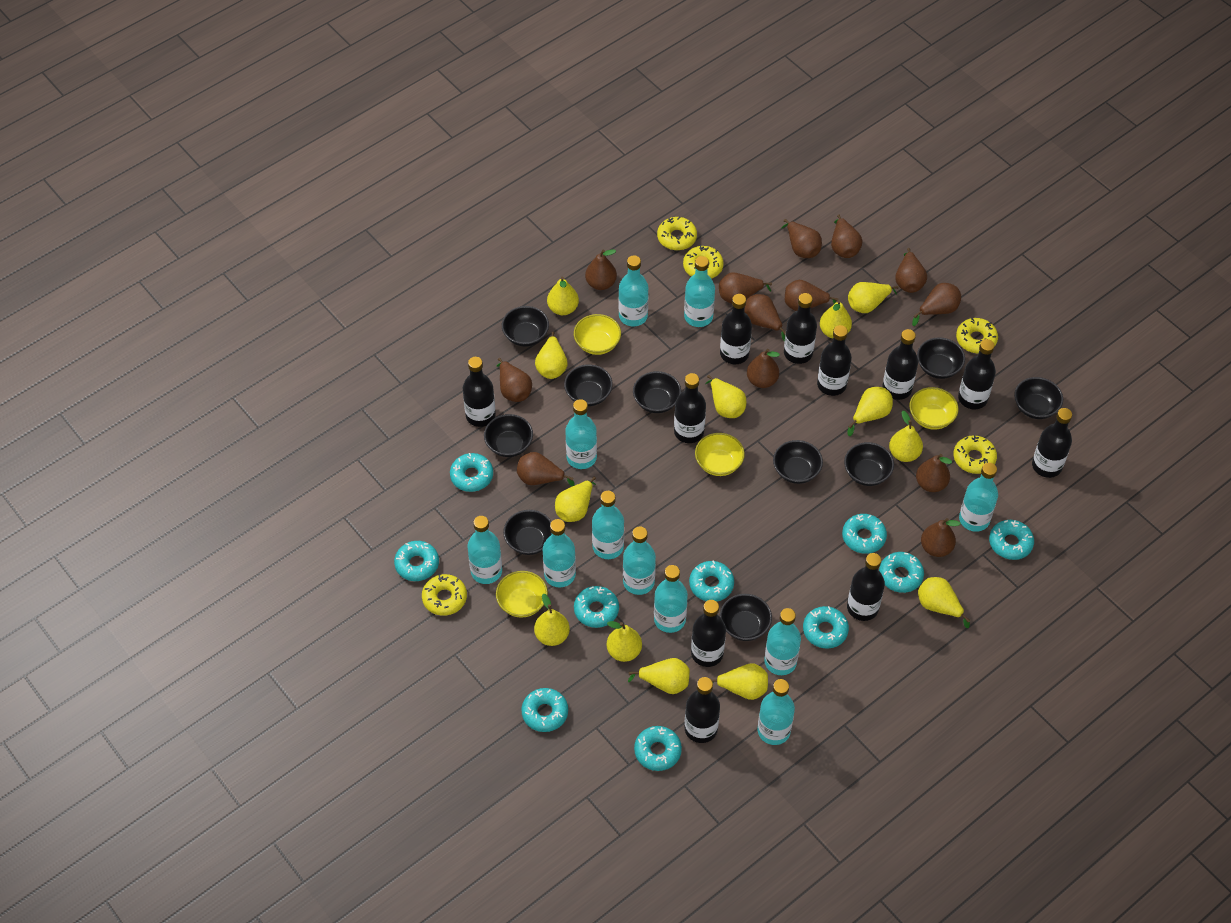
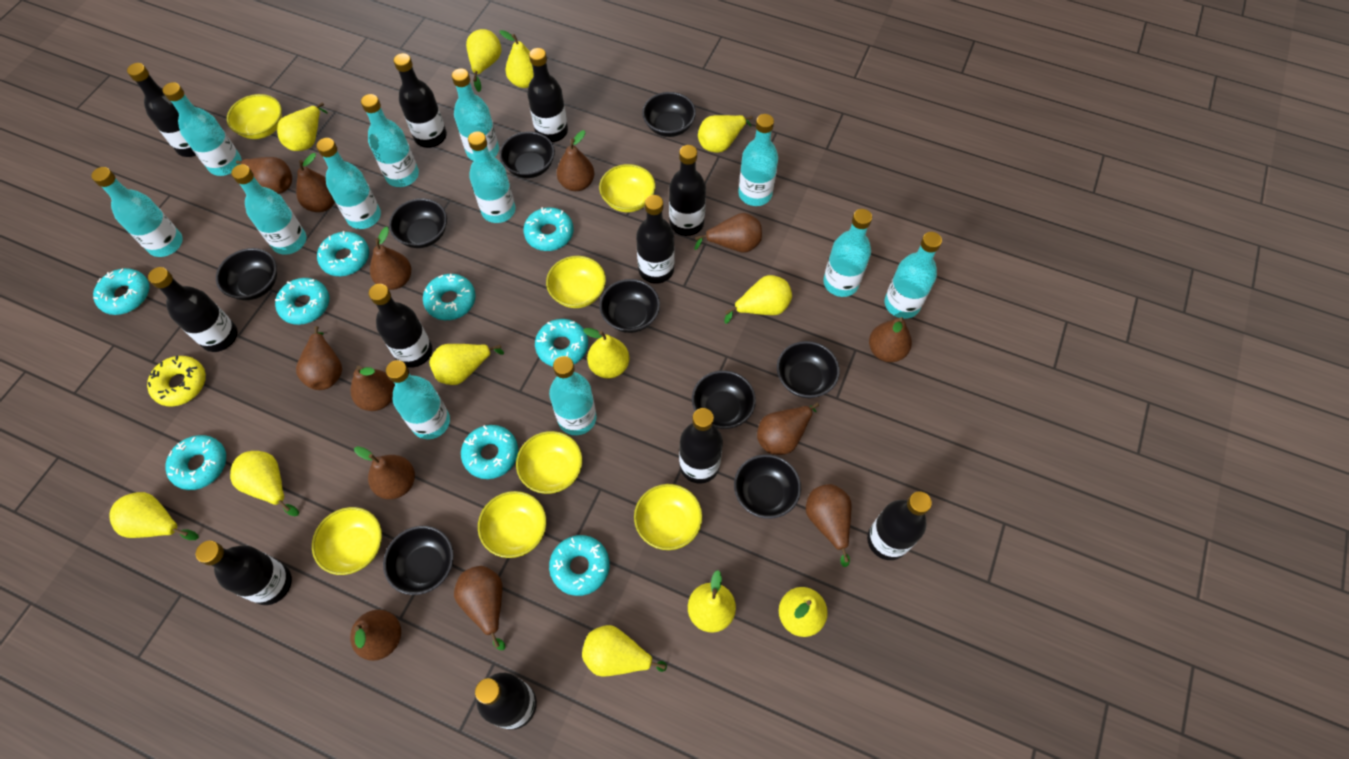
black bowl: [484,414,533,457] [502,306,549,347] [503,510,552,555] [564,364,613,406] [633,371,681,413] [720,594,772,641] [773,440,823,484] [844,442,894,486] [917,337,965,379] [1014,377,1063,419] = 10 -> [216,248,277,300] [383,526,454,595] [389,198,447,248] [499,131,555,178] [599,279,660,333] [642,92,696,137] [692,370,756,429] [734,454,801,519] [777,341,840,398] = 9
turquoise bottle: [468,516,502,584] [543,519,576,587] [566,399,597,469] [592,491,624,559] [619,255,649,326] [623,526,656,595] [654,565,688,633] [684,256,715,327] [758,679,795,745] [764,608,801,675] [959,462,998,532] = 11 -> [91,167,183,257] [162,82,241,176] [231,164,306,255] [316,138,381,229] [361,94,419,187] [386,360,450,439] [452,68,499,161] [468,131,515,223] [549,356,596,435] [738,114,778,206] [823,209,872,297] [884,232,942,319] = 12
turquoise donut: [394,541,439,581] [450,453,493,492] [521,688,568,732] [574,586,619,628] [634,726,682,771] [689,560,734,602] [803,606,849,649] [842,514,887,554] [879,552,924,593] [989,520,1034,560] = 10 -> [93,268,149,315] [165,435,226,490] [275,278,329,325] [317,231,369,276] [423,274,476,320] [461,425,518,479] [523,207,573,251] [535,319,588,367] [549,535,610,596] = 9
yellow bowl: [496,571,548,618] [574,314,621,355] [695,433,745,476] [909,387,958,430] = 4 -> [227,94,282,139] [312,507,382,575] [478,491,547,558] [516,431,582,494] [546,256,606,308] [599,164,656,212] [634,484,702,550] = 7
yellow donut: [422,574,467,616] [657,217,697,250] [683,245,724,279] [953,435,997,474] [956,318,998,353] = 5 -> [147,356,206,406] = 1
yellow pear: [534,594,570,646] [535,332,567,379] [547,277,579,315] [555,477,596,522] [607,621,642,662] [628,658,690,694] [705,375,746,418] [712,663,768,700] [820,300,852,338] [847,387,893,436] [848,282,899,313] [889,411,923,462] [918,577,970,628] = 13 -> [109,492,199,540] [230,451,299,516] [277,102,328,151] [429,344,504,385] [466,29,502,92] [499,30,534,88] [582,625,667,677] [583,328,629,379] [688,570,736,633] [698,115,753,153] [724,275,792,324] [779,587,828,637] = 12

